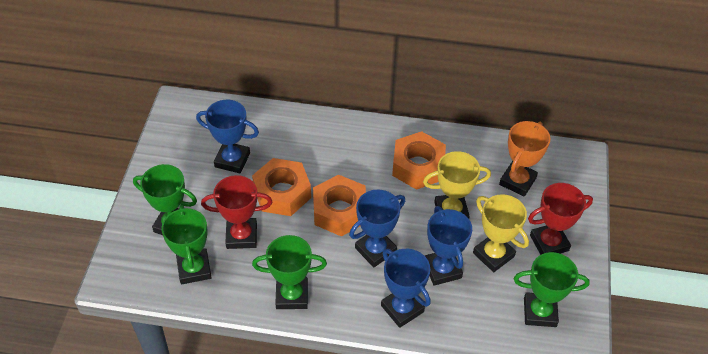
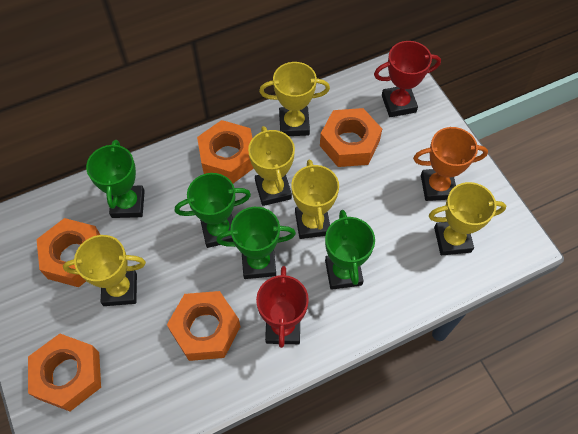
blue trophy: [196,100,259,173] [349,190,405,267] [381,249,431,328] [425,206,472,286] = 4 -> none = 0
orange nut: [252,158,311,216] [313,175,366,237] [392,131,446,190] = 3 -> [28,334,101,411] [37,218,100,287] [167,291,241,361] [197,120,254,183] [320,108,382,167] = 5
yellow trophy: [423,151,491,218] [473,194,529,272] = 2 -> [63,235,146,306] [248,126,295,206] [259,62,330,136] [291,159,339,239] [429,182,506,255] = 5

